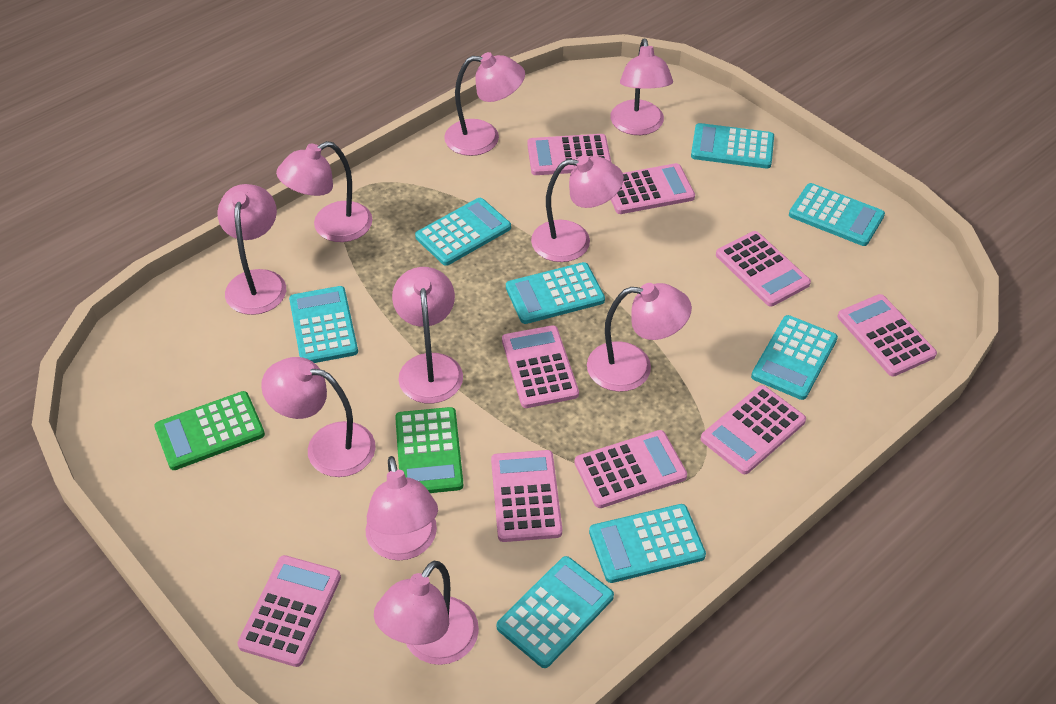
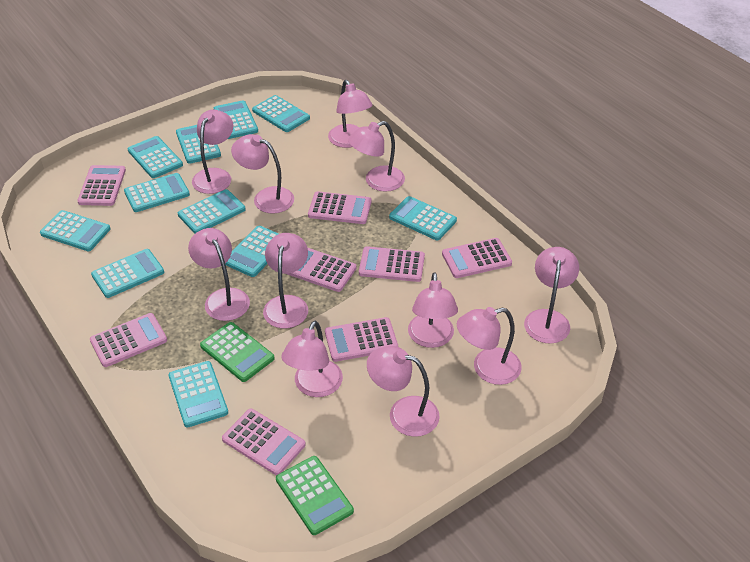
pink calculator: [237,555,341,667] [491,450,562,542] [502,325,579,408] [527,134,612,175] [574,430,687,508] [610,163,695,214] [701,385,806,474] [716,231,811,306] [838,294,937,376] = 9 -> [77,165,126,206] [90,313,167,367] [222,409,306,475] [287,247,357,292] [308,191,372,224] [325,317,398,362] [359,246,425,282] [442,238,512,278] = 8
pink lamp: [217,184,286,315] [261,357,376,477] [276,141,372,242] [366,456,438,560] [374,561,479,665] [392,267,463,404] [444,52,525,156] [531,155,624,262] [587,283,692,392] [610,38,673,135] = 10 -> [188,228,250,321] [192,110,233,194] [231,134,294,213] [263,233,308,328] [281,321,343,397] [328,80,372,148] [348,121,405,192] [367,346,440,437] [408,272,458,348] [457,307,522,385] [524,247,579,344] = 11
turquoise calculator: [289,286,358,363] [415,198,511,266] [497,556,614,668] [506,262,605,324] [589,504,706,583] [691,123,774,169] [751,315,838,400] [789,183,885,246] = 8 -> [40,210,111,251] [91,249,164,298] [124,173,190,212] [128,136,183,178] [168,361,228,428] [176,125,221,164] [178,189,246,233] [214,100,258,139] [225,226,279,277] [252,95,310,132] [389,196,457,241] = 11

